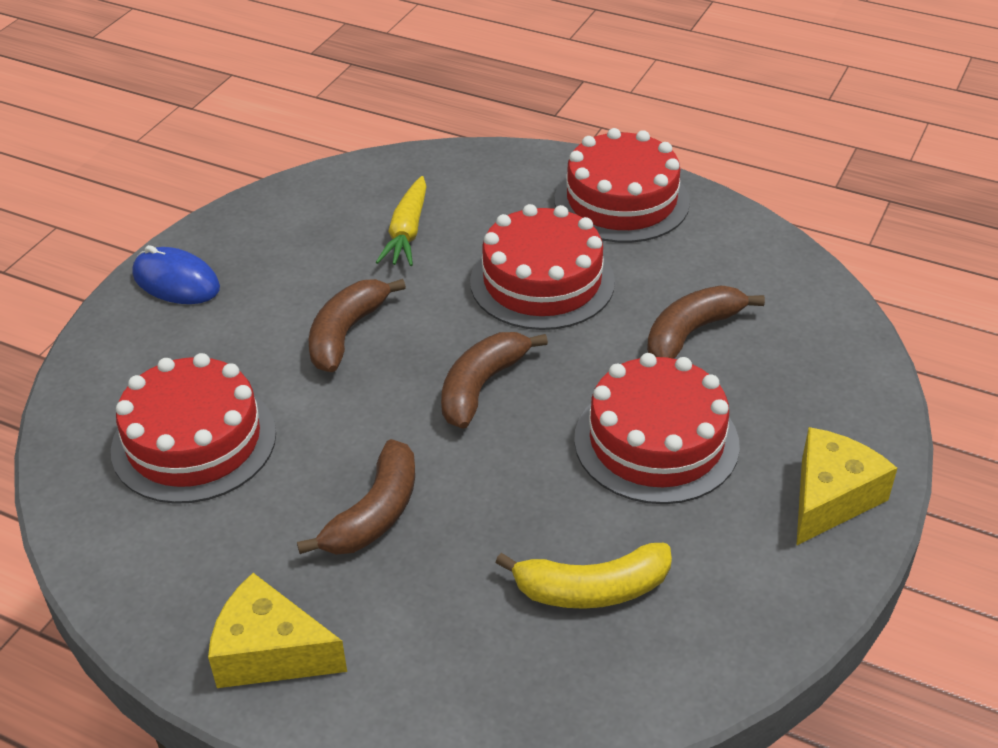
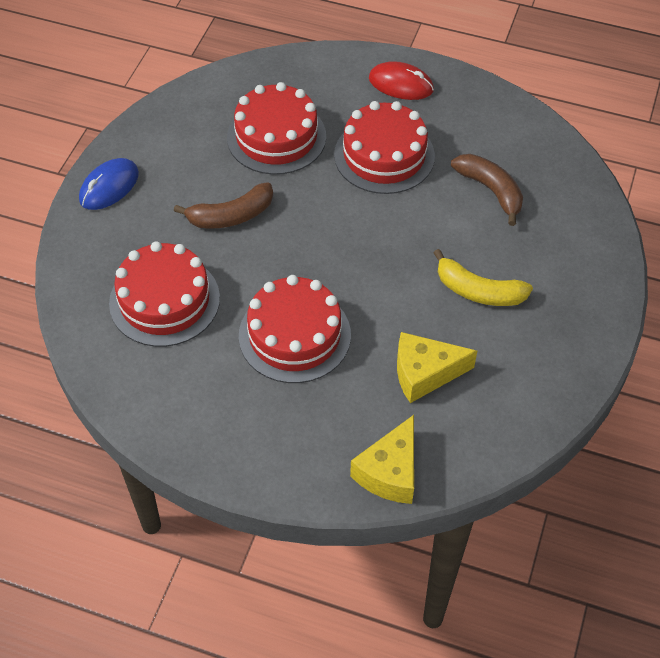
brown banana: [297,439,415,555] [309,279,406,372] [441,332,548,429] [647,286,765,359] = 4 -> [174,182,273,229] [451,154,523,226] = 2
red mouse: none = 0 -> [369,61,434,100] = 1
yellow carrot: [376,176,427,266] = 1 -> none = 0

